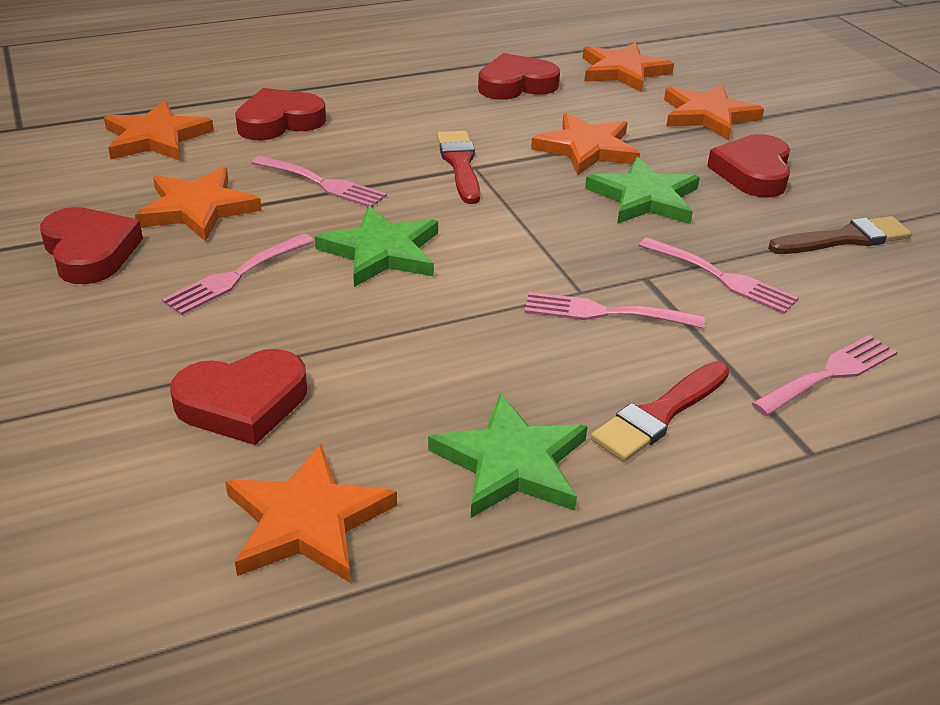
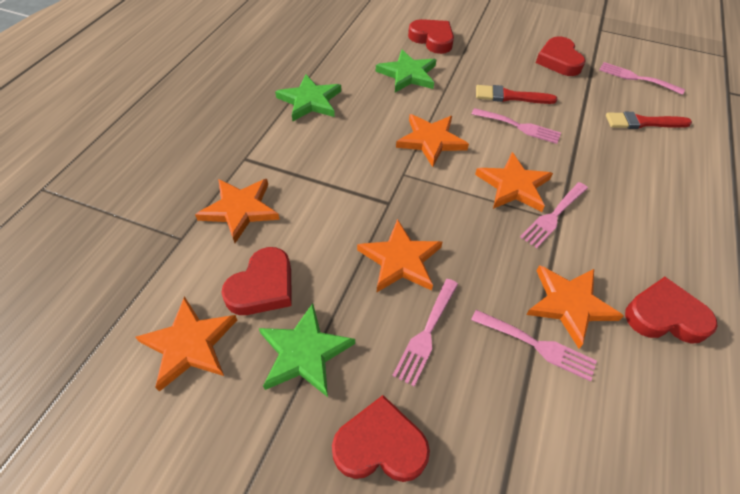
brown brush: [768,216,912,254] = 1 -> none = 0

